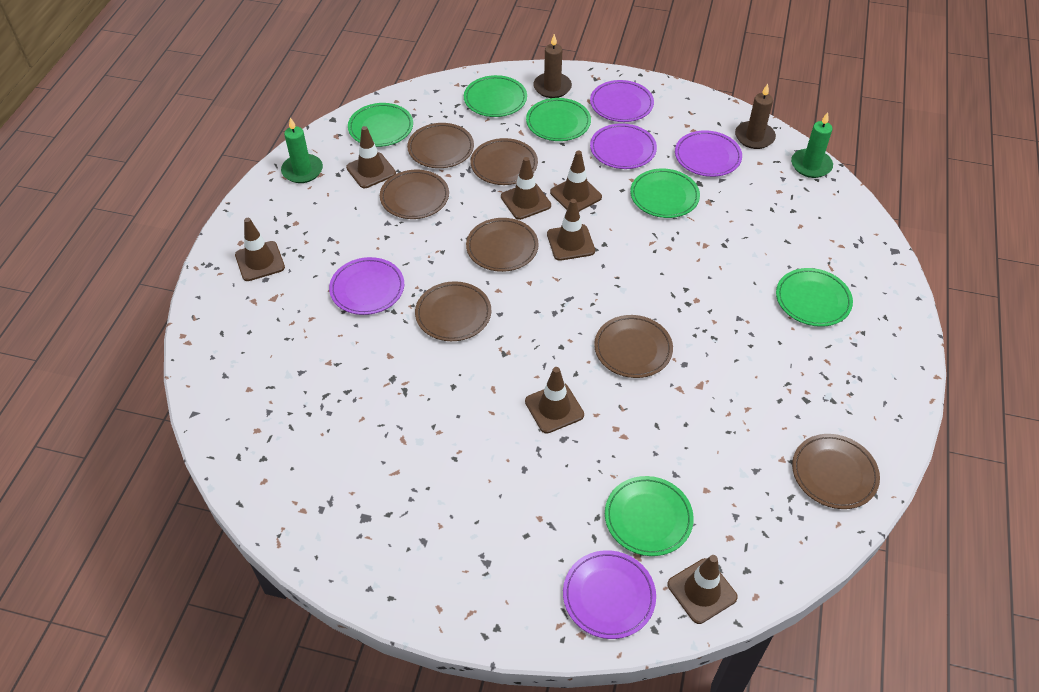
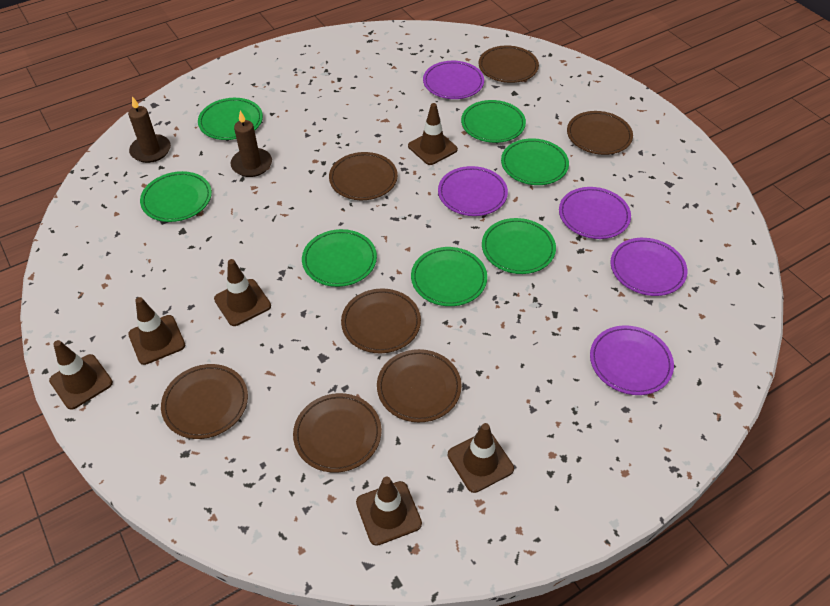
brown traffic cone: [235,218,285,281] [346,126,396,188] [501,157,551,220] [525,367,584,434] [547,199,595,261] [550,150,602,211] [667,555,738,624] = 7 -> [49,340,113,410] [128,297,185,365] [214,259,271,326] [356,477,422,546] [408,103,458,165] [448,423,514,493] = 6
green candle: [281,117,323,183] [791,112,833,178] = 2 -> none = 0
green plate: [348,103,413,147] [464,75,527,117] [526,98,591,141] [605,476,694,556] [630,168,700,218] [776,268,853,327] = 6 -> [140,171,212,222] [198,98,263,140] [302,229,377,287] [411,247,487,306] [461,100,526,143] [482,218,556,274] [501,138,569,185] = 7

